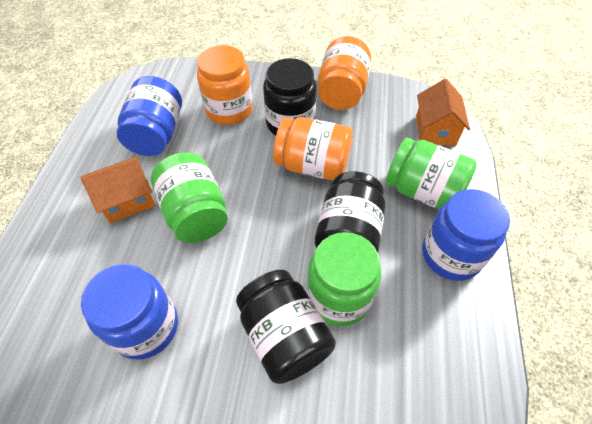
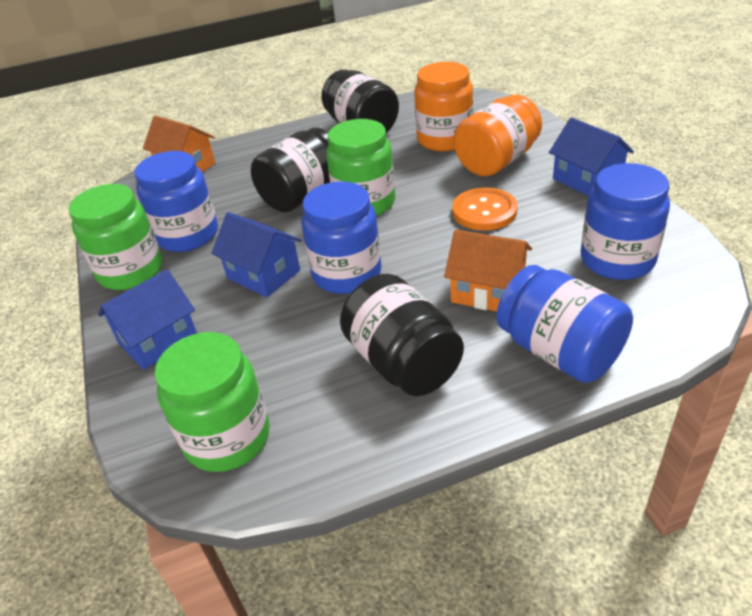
blue house: none = 0 -> [98,269,197,370] [211,212,302,297] [549,117,634,196] = 3
blue jar: [81,264,178,360] [117,76,182,156] [422,189,510,281] = 3 -> [135,151,218,252] [301,181,381,294] [497,265,633,383] [581,163,670,280] = 4
orange button: none = 0 -> [452,187,518,231] = 1
orange jar: [197,45,253,125] [273,117,353,181] [318,36,371,110] = 3 -> [414,62,473,151] [454,95,542,177] = 2

